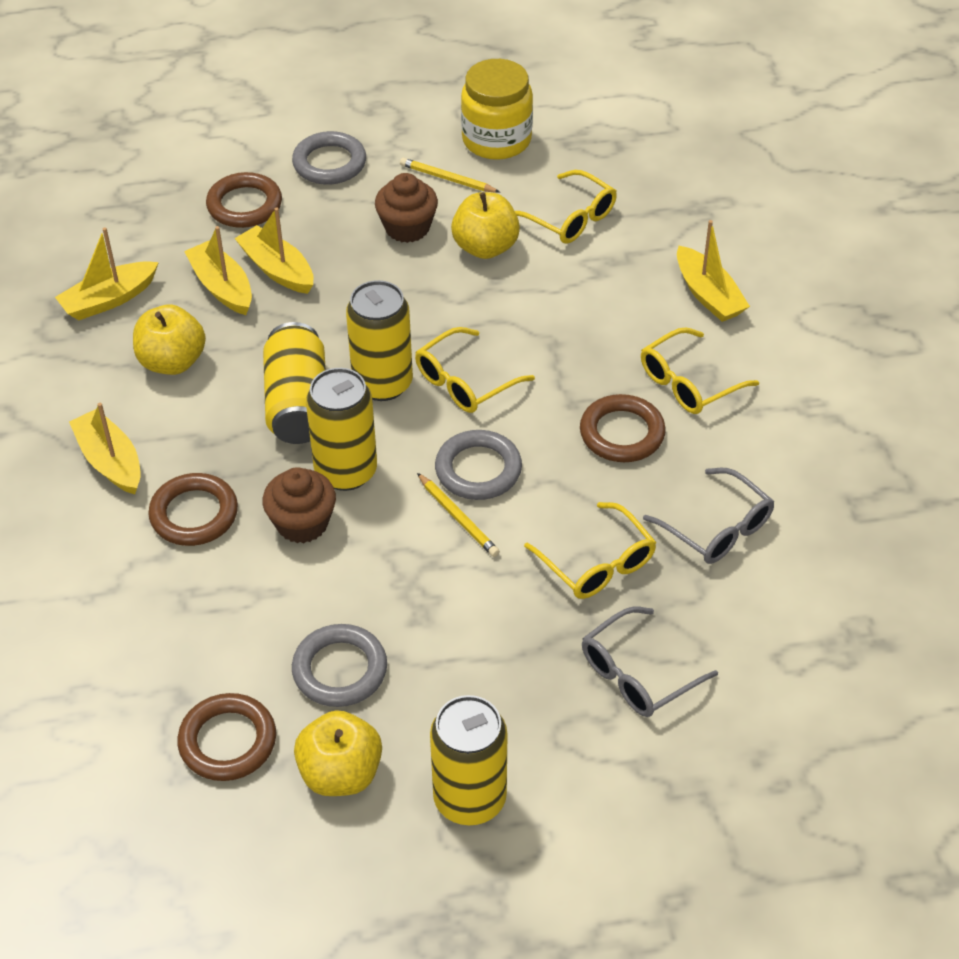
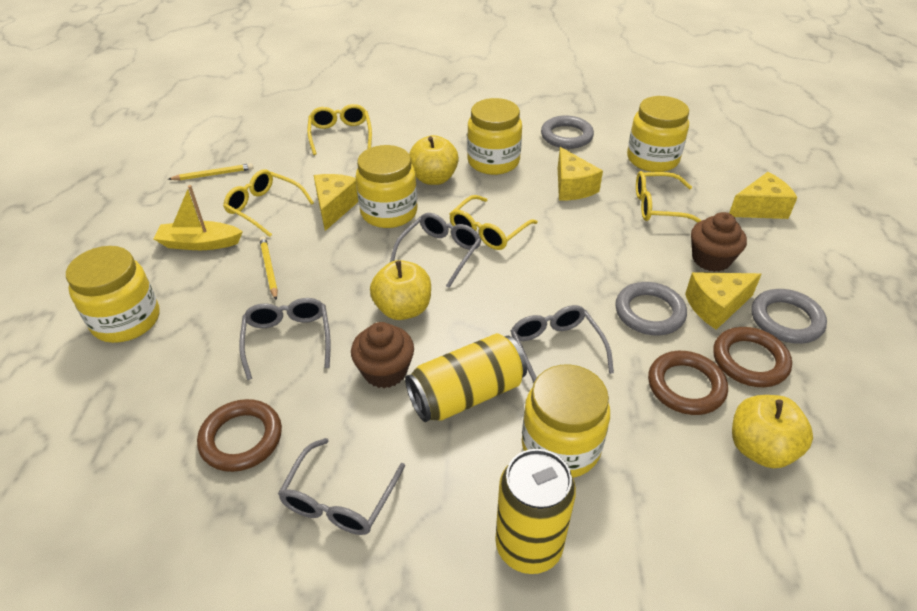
brown ring: [148,473,238,546] [177,693,276,781] [206,172,282,228] [580,394,666,462] = 4 -> [197,399,282,472] [648,351,728,415] [713,327,792,387] = 3
grey glasses: [582,606,718,717] [643,468,774,564] = 2 -> [239,298,331,380] [278,438,405,535] [390,213,481,288] [510,305,614,383] = 4
yellow boat: [55,227,159,320] [69,403,141,494] [184,226,252,315] [235,207,314,294] [677,220,750,322] = 5 -> [154,185,243,250] = 1
yellow can: [263,322,326,444] [306,368,377,491] [346,280,413,401] [430,695,507,825] = 4 -> [405,333,527,422] [495,449,576,574] = 2
yellow cheese: none = 0 -> [314,174,358,231] [558,147,603,200] [685,272,762,330] [729,172,798,219] = 4
yellow jar: [461,59,533,160] = 1 -> [66,246,159,343] [356,145,417,228] [467,98,522,175] [522,365,610,478] [627,96,689,172] = 5

